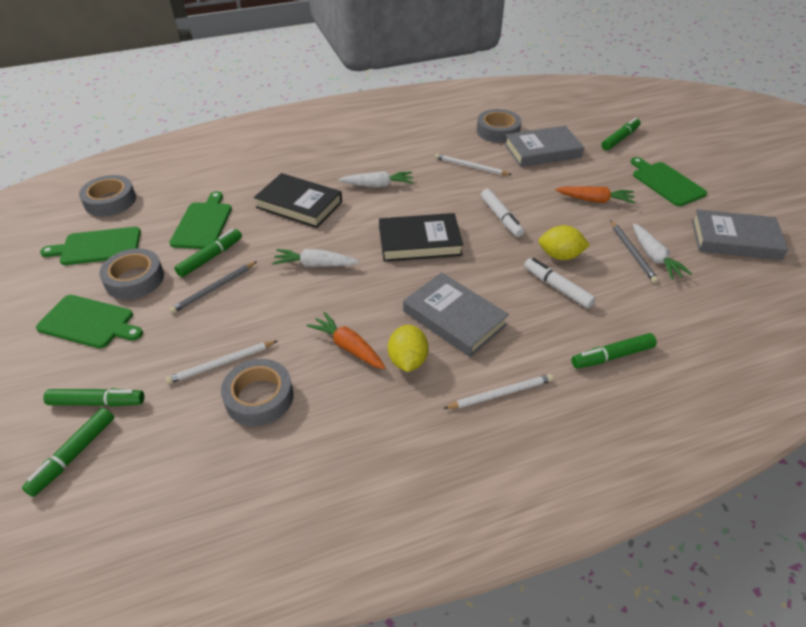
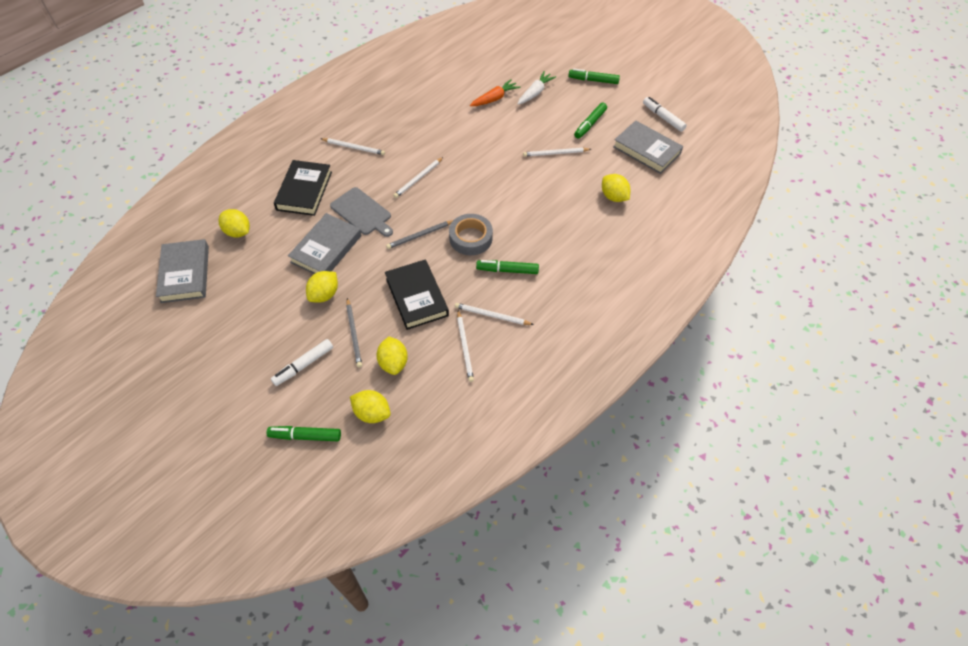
green cutting board: [36,295,143,349] [40,227,141,265] [169,191,232,249] [630,157,707,206] = 4 -> none = 0
green marker: [22,408,114,497] [43,388,144,406] [174,229,242,277] [572,333,657,369] [601,118,641,150] = 5 -> [266,426,341,441] [476,260,539,274] [568,69,620,84] [574,103,607,139] = 4
grey cutting board: none = 0 -> [330,187,393,237] = 1
grey tape: [79,175,136,216] [99,248,164,299] [221,359,294,426] [477,109,521,143] = 4 -> [449,214,493,255] = 1
orange carrot: [307,312,386,369] [556,186,635,204] = 2 -> [470,79,520,106] = 1
white carrot: [272,249,359,267] [338,171,414,187] [633,224,692,280] = 3 -> [518,71,556,105] = 1
white pencil: [165,341,277,384] [435,154,512,175] [443,374,554,409] = 3 -> [321,138,385,155] [393,157,443,198] [455,303,534,325] [457,310,474,382] [523,148,591,157] = 5
yellow lemon: [388,325,429,372] [539,225,590,260] = 2 -> [218,209,250,238] [306,271,338,303] [350,390,391,423] [376,337,408,375] [602,174,630,202] = 5

